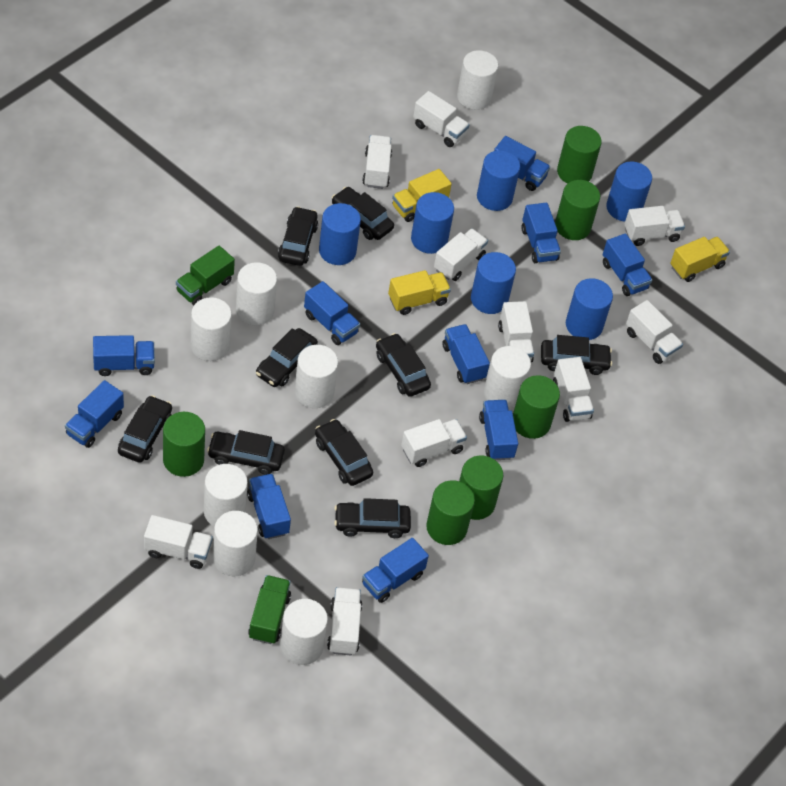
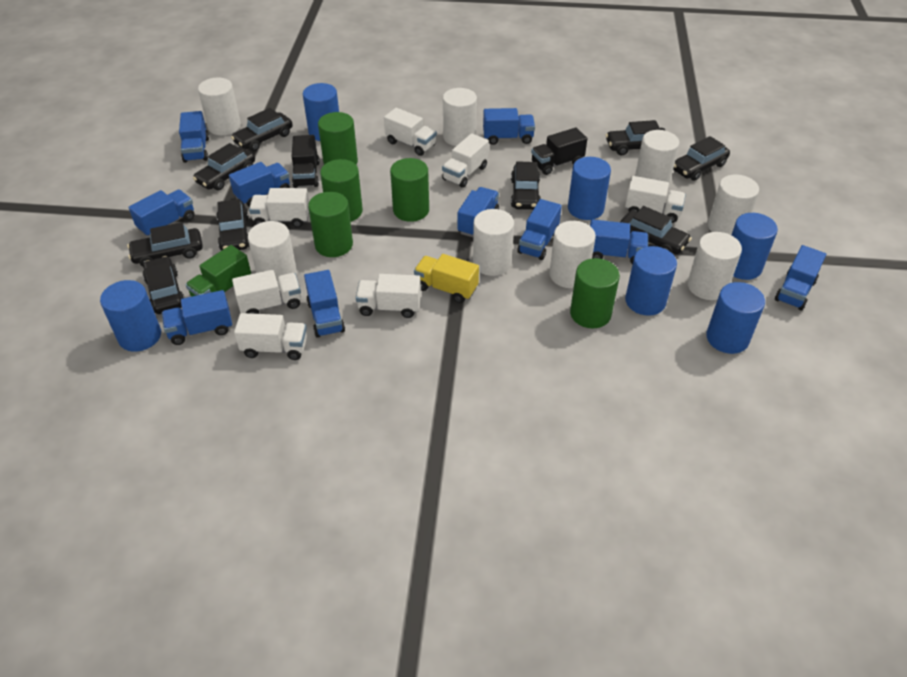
black truck: none = 0 -> [291,135,320,188] [531,128,588,175] = 2
green cylinder: [163,412,205,477] [426,480,475,545] [459,455,503,520] [513,375,560,439] [555,180,600,240] [557,126,602,184] = 6 -> [308,192,353,257] [318,112,358,165] [320,159,363,222] [390,158,429,222] [570,258,620,328] = 5
green truck: [176,245,235,305] [248,575,291,644] = 2 -> [185,245,251,297] = 1
white truck: [144,515,213,569] [327,587,362,655] [362,135,392,189] [401,419,467,467] [413,91,470,147] [434,228,488,281] [498,301,534,362] [553,357,594,422] [625,206,685,246] [626,300,683,364] = 10 -> [232,270,301,314] [234,313,307,360] [249,188,309,228] [356,274,421,318] [384,108,437,156] [442,133,489,188] [625,176,686,223] = 7
yellow truck: [388,270,451,315] [392,169,452,222] [670,237,730,282] = 3 -> [414,254,479,303] = 1

